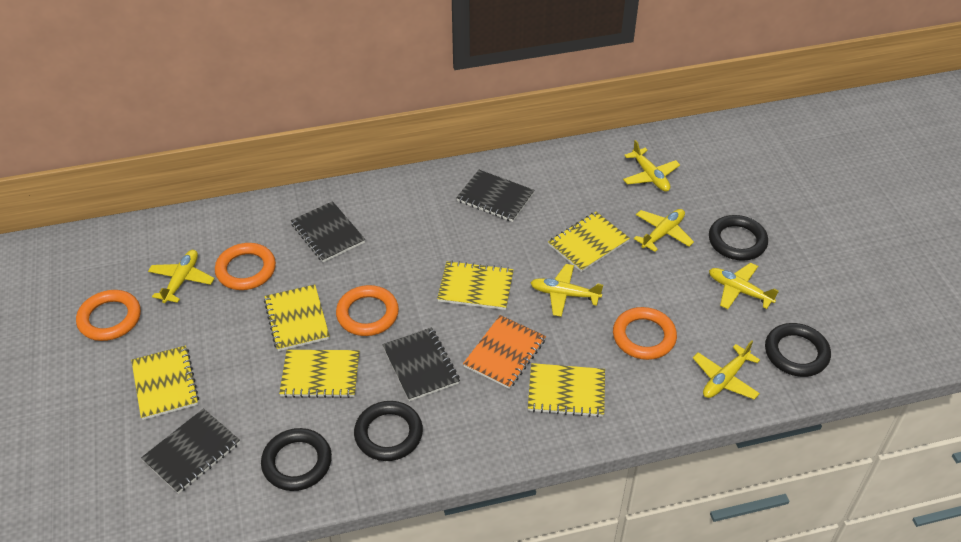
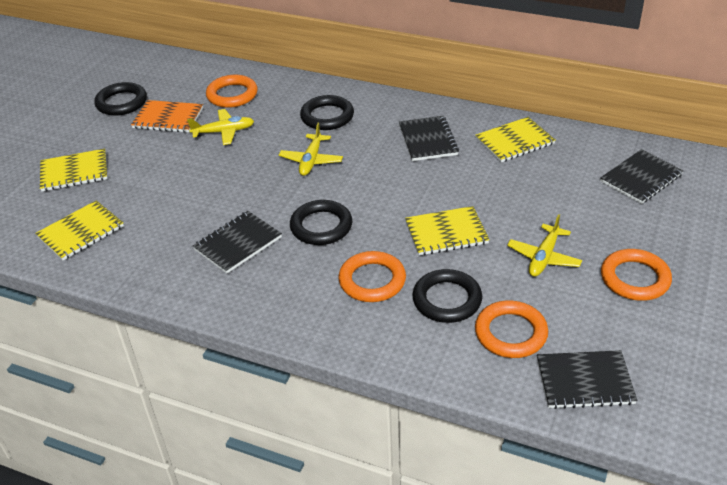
yellow notebook: [131,345,199,420] [264,285,330,351] [279,350,359,398] [437,261,514,310] [528,363,605,417] [548,212,630,272] = 6 -> [35,200,124,260] [40,149,108,191] [405,206,489,255] [475,117,555,162] = 4
yellow plane: [148,250,215,303] [531,264,603,317] [623,140,680,192] [634,209,694,252] [693,340,760,399] [709,263,779,309] = 6 -> [187,109,254,145] [279,123,343,176] [507,214,582,277] = 3

